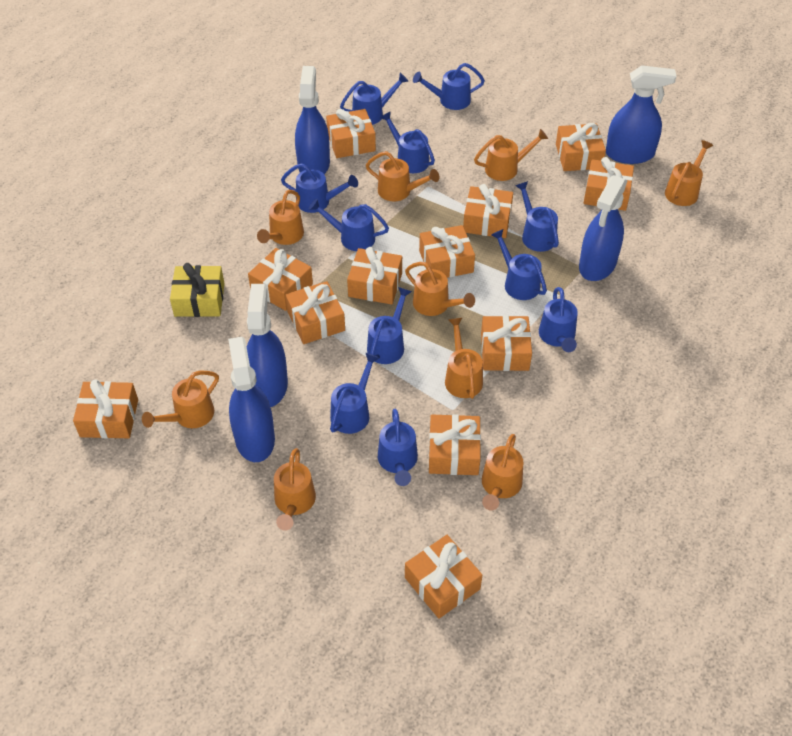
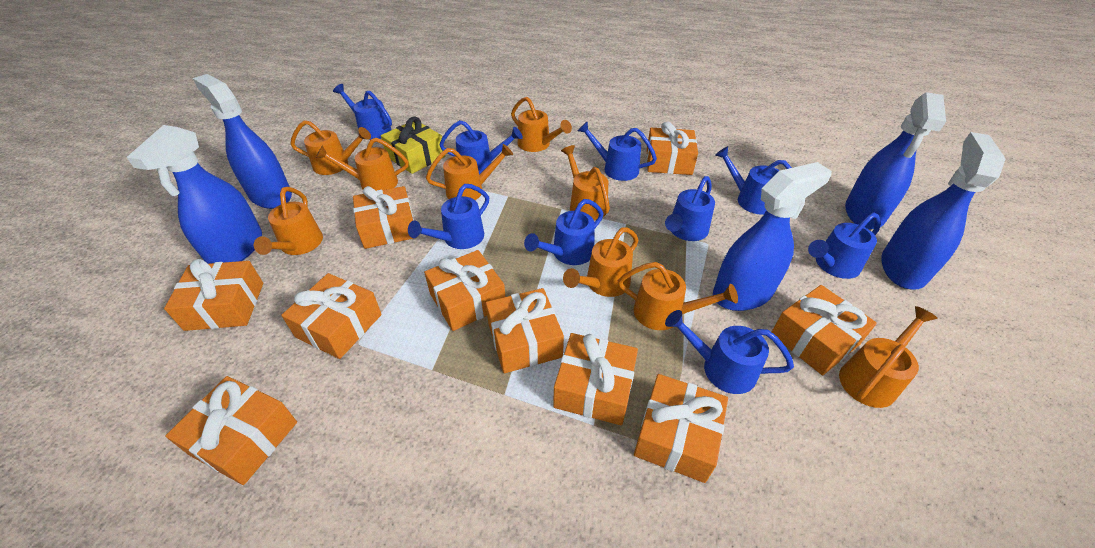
blue watering can: [281,163,358,213] [309,199,389,251] [330,353,379,434] [340,73,409,125] [367,287,412,364] [378,409,418,486] [380,111,435,173] [413,63,485,110] [491,229,547,300] [515,181,559,252] [539,287,578,352] = 11 -> [333,84,392,140] [408,184,489,249] [439,120,523,174] [524,199,604,265] [577,121,657,181] [665,176,715,241] [665,310,794,394] [715,146,792,215] [808,213,880,279] = 9
orange gift: [73,379,138,438] [248,248,313,311] [285,281,345,344] [326,109,376,158] [347,247,402,304] [405,535,482,619] [419,225,475,278] [429,414,481,475] [463,184,513,238] [481,315,532,371] [556,123,606,171] [584,157,634,211] = 12 -> [164,259,263,331] [165,376,297,485] [281,273,382,359] [353,186,417,249] [424,250,505,331] [486,288,564,373] [553,333,638,425] [634,374,728,483] [647,122,698,175] [772,285,877,375] = 10

